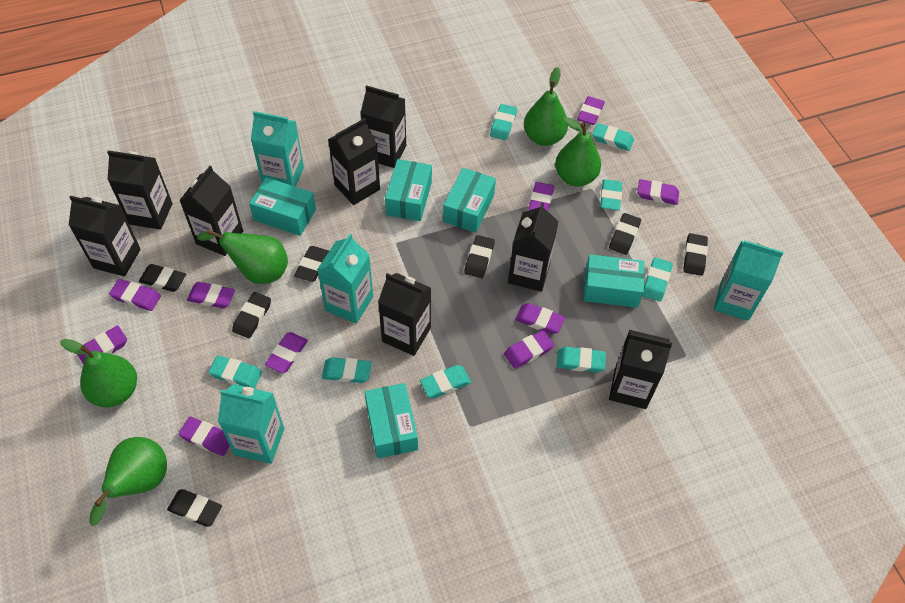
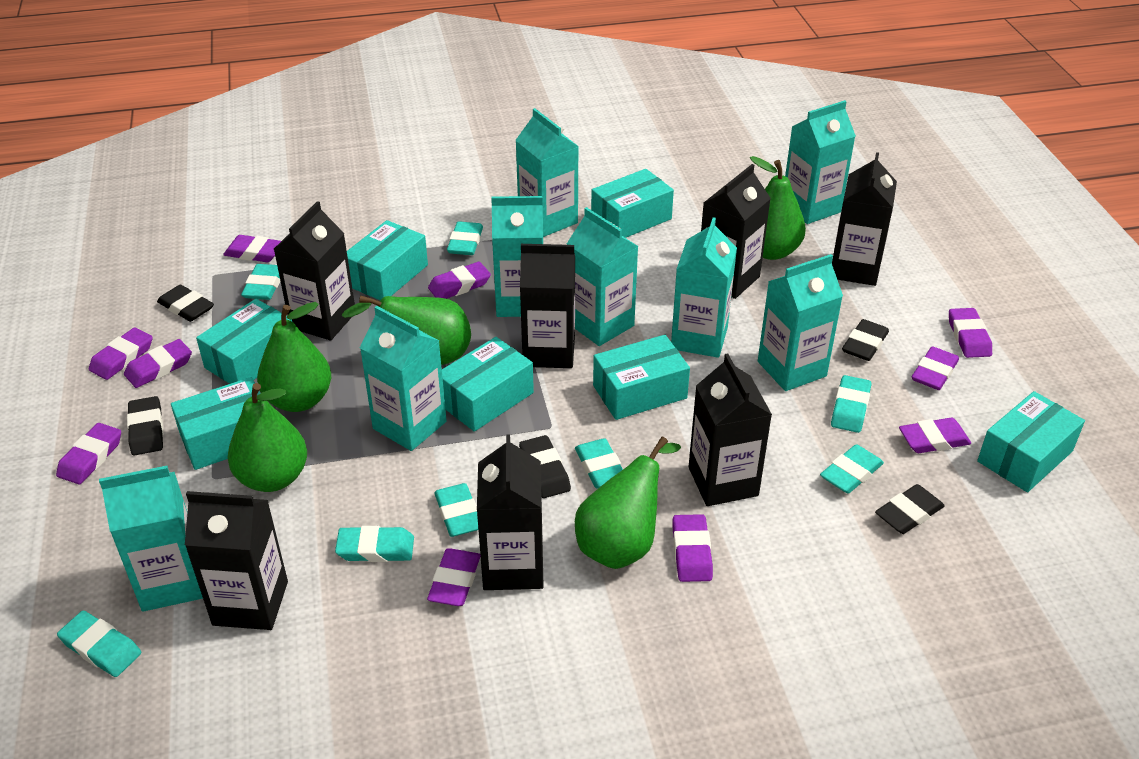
black carton: [69,195,141,277] [107,150,173,230] [179,166,243,256] [328,118,380,205] [361,85,406,168] [378,273,431,356] [508,203,559,292] [609,330,672,409] = 8 -> [185,491,288,630] [274,201,355,341] [477,434,544,590] [520,244,575,368] [688,354,772,506] [701,164,771,299] [832,152,897,286] = 7
black eraser: [139,264,186,292] [167,489,222,526] [232,292,271,338] [294,246,329,282] [464,235,495,278] [609,213,641,255] [683,233,708,276] = 7 -> [127,396,163,456] [157,285,214,322] [519,435,571,498] [842,319,889,361] [875,484,945,534] = 5
turquoise box: [249,177,316,236] [365,383,418,459] [385,159,432,221] [443,168,496,233] [583,254,644,308] = 5 -> [171,377,260,470] [196,299,292,384] [347,220,428,300] [442,337,534,432] [591,169,674,238] [593,335,690,420] [977,391,1085,492] = 7
turquoise carton: [218,384,284,464] [251,111,304,187] [317,234,373,324] [714,241,784,321] = 4 -> [99,466,203,612] [360,306,447,451] [491,196,544,317] [516,108,579,237] [567,207,639,346] [671,217,737,358] [758,254,843,391] [785,100,856,224] = 8

